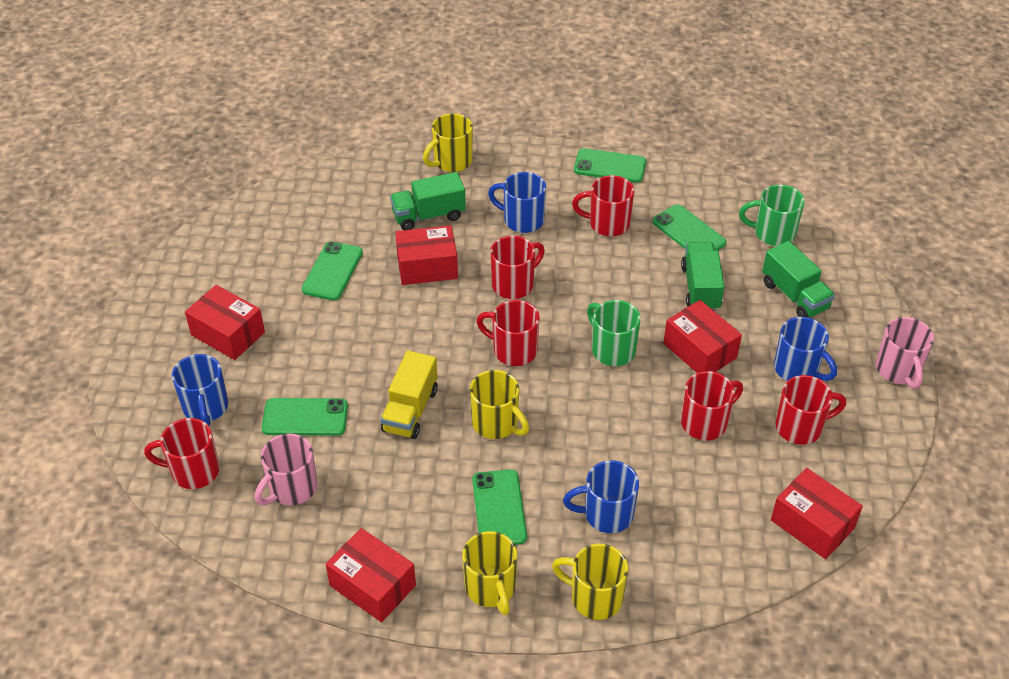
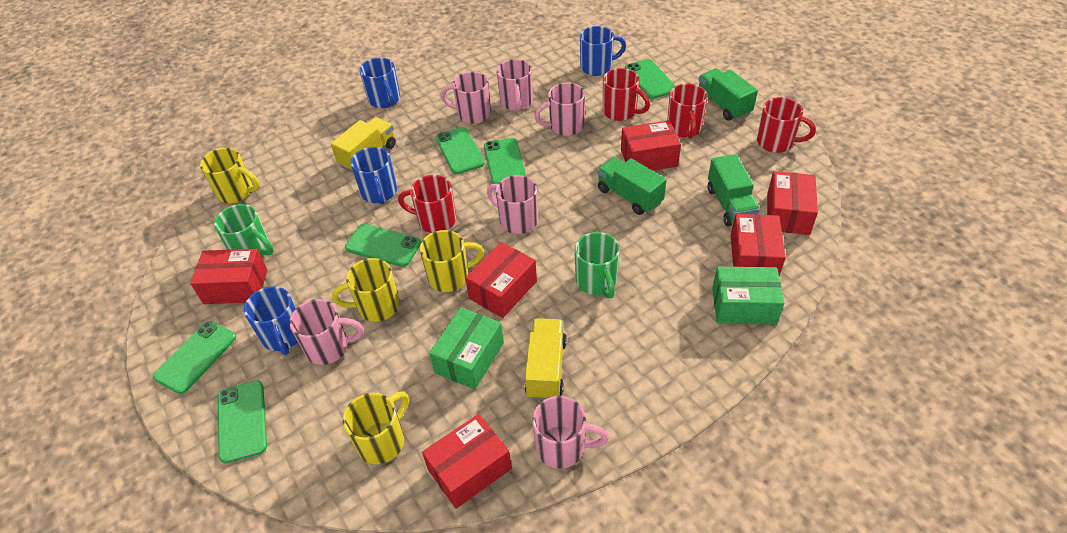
green box: none = 0 -> [429,307,504,390] [712,267,784,325] = 2
green phone: [262,398,348,436] [302,241,363,301] [472,469,527,545] [574,148,646,183] [652,204,726,251] = 5 -> [153,321,236,394] [218,380,267,463] [345,224,421,267] [436,127,485,174] [484,138,527,184] [625,59,675,99] = 6
pink mug: [255,433,317,506] [876,317,934,389] = 2 -> [289,299,364,365] [440,72,491,124] [487,175,538,234] [496,59,533,111] [532,396,609,469] [534,83,585,136] = 6
red box: [185,285,265,360] [326,528,416,622] [395,225,458,285] [663,300,742,373] [771,468,863,559] = 5 -> [190,249,267,304] [422,414,512,509] [465,242,537,318] [621,120,681,171] [731,214,786,276] [767,171,818,235] = 6
red mug: [144,418,220,489] [476,300,540,366] [490,235,545,299] [572,175,634,236] [681,371,743,440] [776,375,846,445] = 6 -> [398,175,456,233] [603,68,650,121] [667,84,708,139] [757,97,816,153] = 4
yellow truck: [381,351,438,439] = 1 -> [331,117,396,173] [525,318,567,400] = 2

